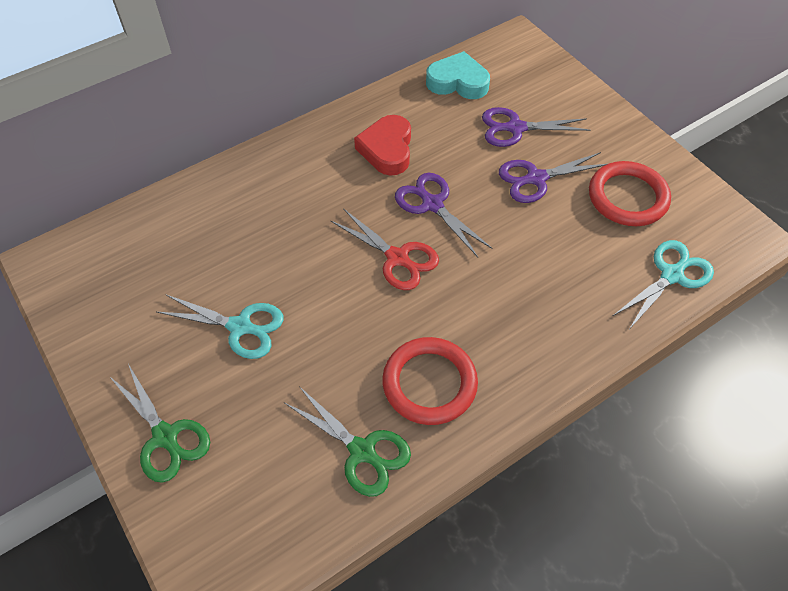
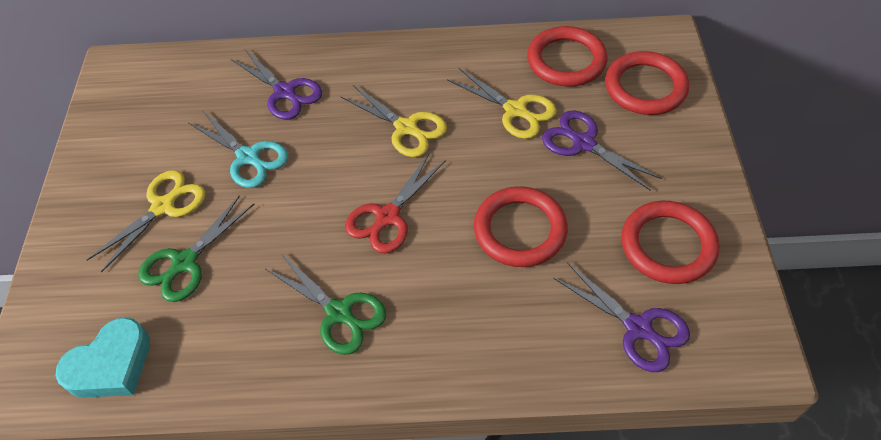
red heart: [354,115,411,176] = 1 -> none = 0
red ring: [382,337,478,425] [589,161,671,226] = 2 -> [474,186,568,267] [527,26,608,87] [605,51,689,115] [621,201,719,284] = 4
turquoise scissors: [157,294,284,359] [613,240,714,328] = 2 -> [189,110,288,188] = 1
yellow scissors: none = 0 -> [87,170,206,272] [340,85,447,157] [447,67,557,139] = 3

